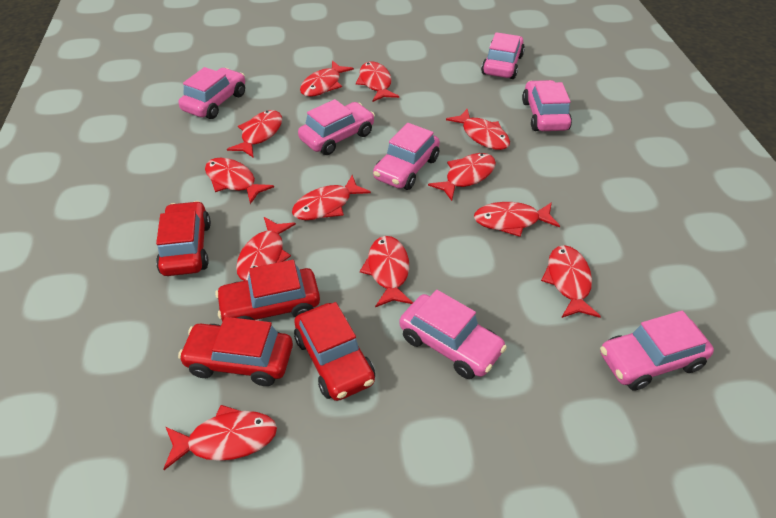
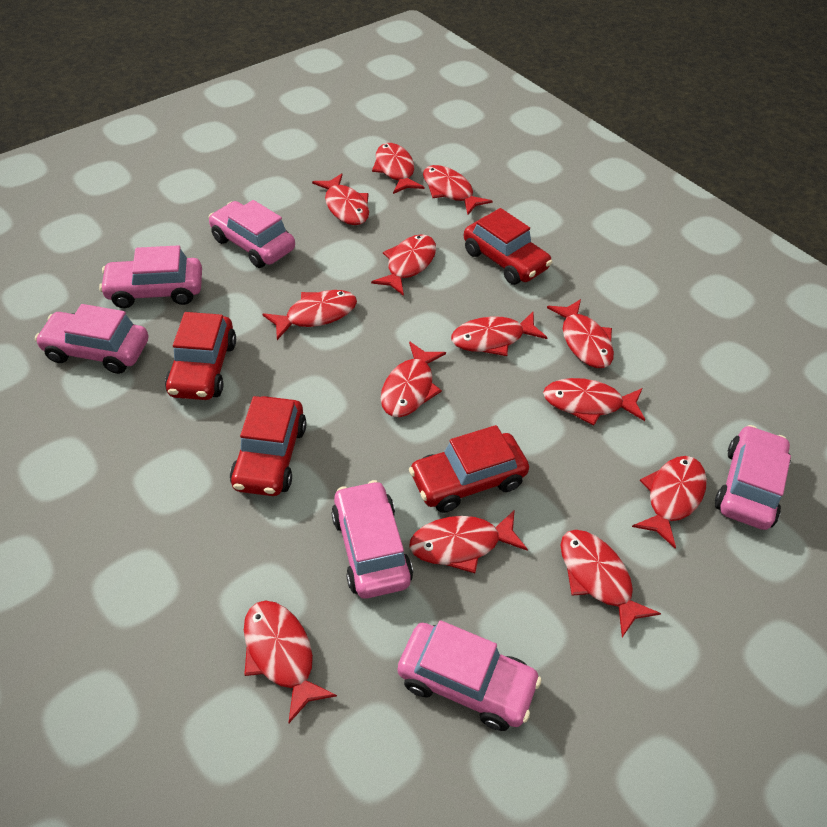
pink car: [178,67,245,119] [298,99,375,155] [373,123,440,190] [399,290,507,379] [481,32,525,79] [522,80,572,131] [600,311,714,391] = 7 -> [35,304,148,374] [99,245,202,308] [208,200,295,268] [331,480,413,599] [398,620,542,731] [715,425,791,530] = 6
red fish: [163,405,277,470] [205,158,274,204] [227,110,282,158] [236,217,296,281] [292,175,371,220] [300,60,354,97] [356,62,399,102] [360,236,413,307] [428,153,496,201] [446,109,510,150] [474,202,560,237] [541,245,601,318] = 12 -> [244,600,337,723] [262,290,357,340] [312,173,369,225] [371,234,436,296] [372,143,425,194] [381,341,446,417] [409,510,528,573] [423,165,493,215] [451,312,548,356] [543,378,645,426] [547,299,614,368] [561,530,661,637] [632,456,707,548] = 13

